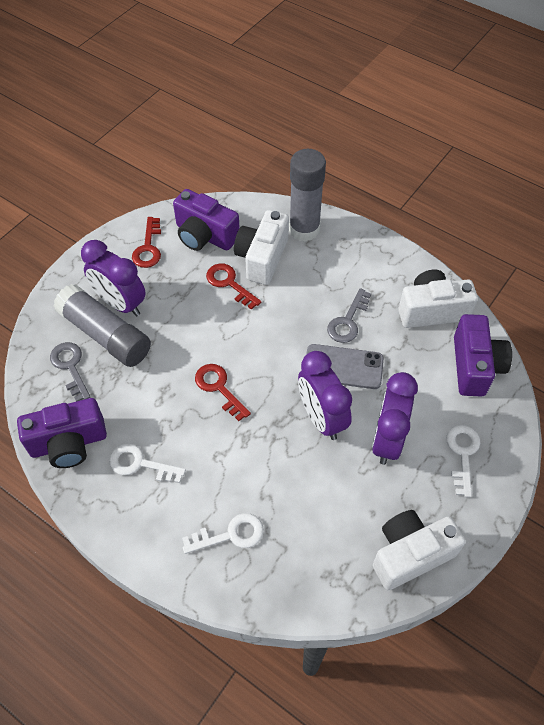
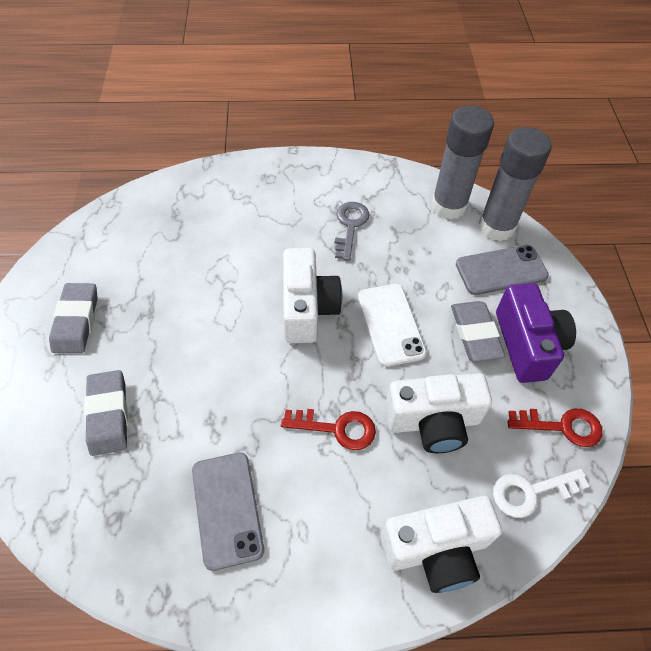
grey eraser: none = 0 -> [49,283,98,354] [84,370,128,456] [451,301,505,362] = 3
grey key: [50,342,90,401] [327,288,371,343] = 2 -> [335,202,370,261] = 1
grey phone: [306,344,384,389] = 1 -> [192,452,264,571] [456,245,549,295] = 2
purple camera: [17,398,107,468] [173,189,240,251] [454,314,512,397] = 3 -> [496,283,576,383] = 1
purple clock: [81,240,146,316] [298,351,352,440] [372,372,418,465] = 3 -> none = 0
red key: [132,217,161,268] [195,364,251,421] [206,263,261,310] = 3 -> [281,409,376,450] [508,409,602,447] = 2
white key: [109,444,186,483] [182,513,264,554] [446,425,480,498] = 3 -> [493,469,590,518] = 1
white phone: none = 0 -> [358,284,427,367] = 1

